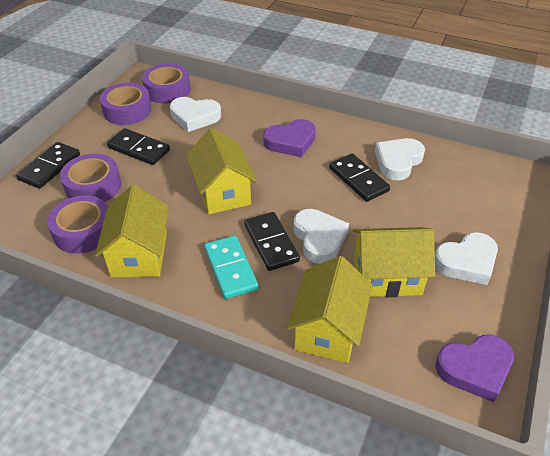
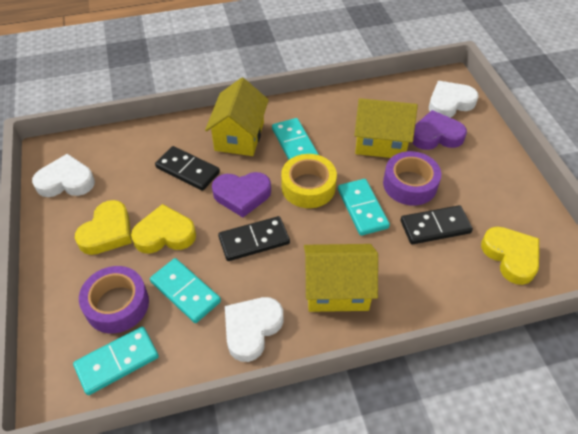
black domino: [16,142,80,189] [107,128,170,165] [244,212,300,271] [329,153,390,202] = 4 -> [155,146,220,191] [218,216,290,261] [401,205,473,244] = 3
purple tape: [47,195,108,254] [60,153,121,202] [100,83,152,125] [142,63,191,104] = 4 -> [79,266,149,333] [383,151,441,206] = 2
turquoise domino: [204,236,259,299] = 1 -> [73,327,159,395] [150,258,221,323] [272,118,319,160] [338,179,390,236] = 4
white heart: [170,97,221,132] [293,209,349,264] [375,138,425,180] [435,232,498,285] = 4 -> [32,154,95,197] [225,297,283,362] [429,81,479,118] = 3
yellow heart: none = 0 -> [75,200,132,255] [131,204,196,254] [481,227,539,285] = 3
yellow house: [95,185,169,277] [186,128,257,214] [287,256,372,363] [353,227,435,297] = 4 -> [205,78,269,156] [304,244,378,312] [354,98,418,158] = 3
yellow tape: none = 0 -> [281,154,337,208] = 1

